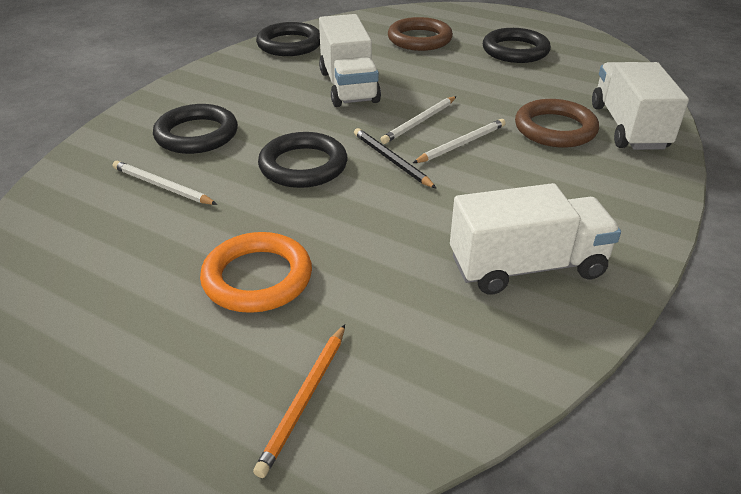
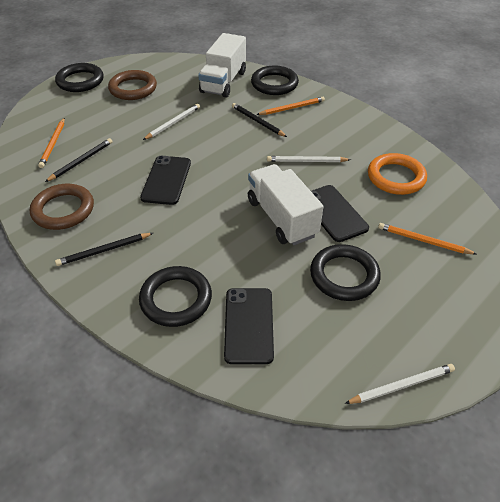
black pencil: [354,128,437,189] = 1 -> [45,138,112,182] [55,233,153,266] [232,103,287,137] = 3
black phone: none = 0 -> [140,156,191,205] [224,288,274,364] [311,185,369,242] = 3
orange pencil: [253,325,345,478] = 1 -> [38,118,65,168] [256,97,325,115] [378,223,476,254] = 3
white truck: [319,14,381,107] [450,183,621,295] [592,62,689,150] = 3 -> [198,33,246,98] [248,164,323,245] = 2

